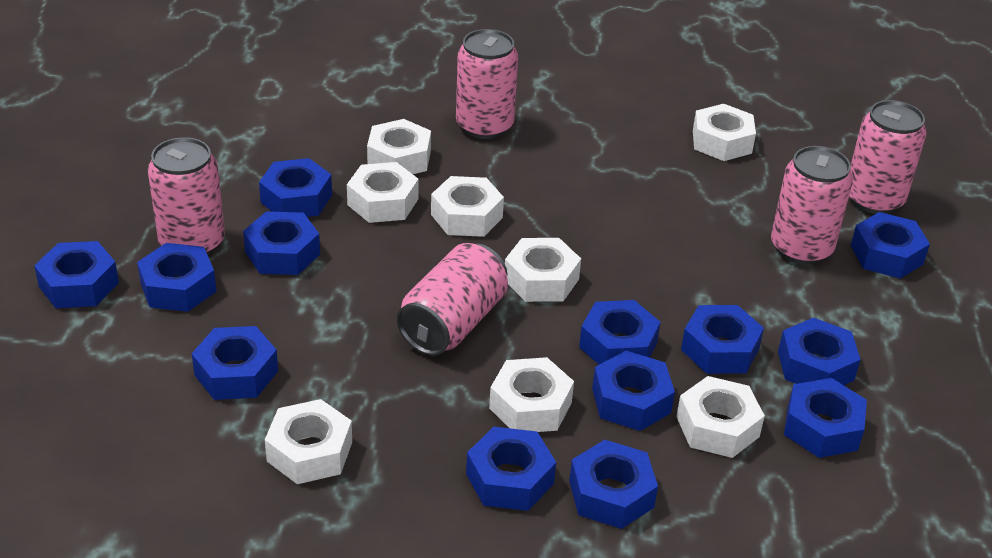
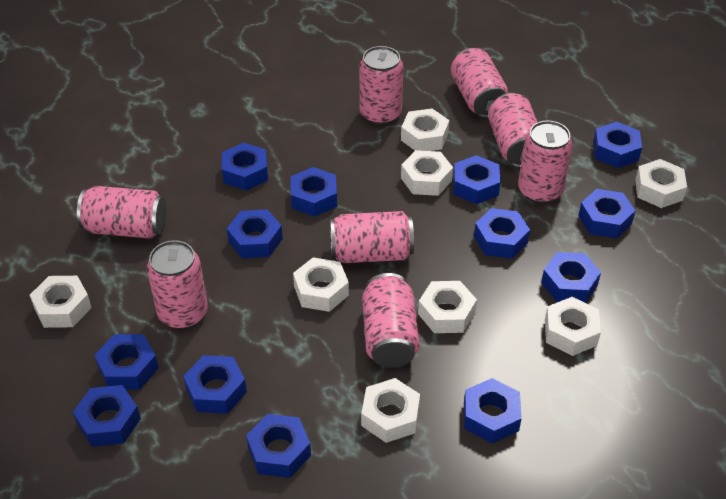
pink can: [148,137,225,255] [397,243,508,355] [456,29,518,139] [771,146,853,265] [849,100,926,214] = 5 -> [77,186,166,239] [147,240,208,329] [330,211,414,263] [359,46,404,125] [362,273,420,368] [451,48,508,118] [488,93,538,168] [518,121,573,203] = 8

